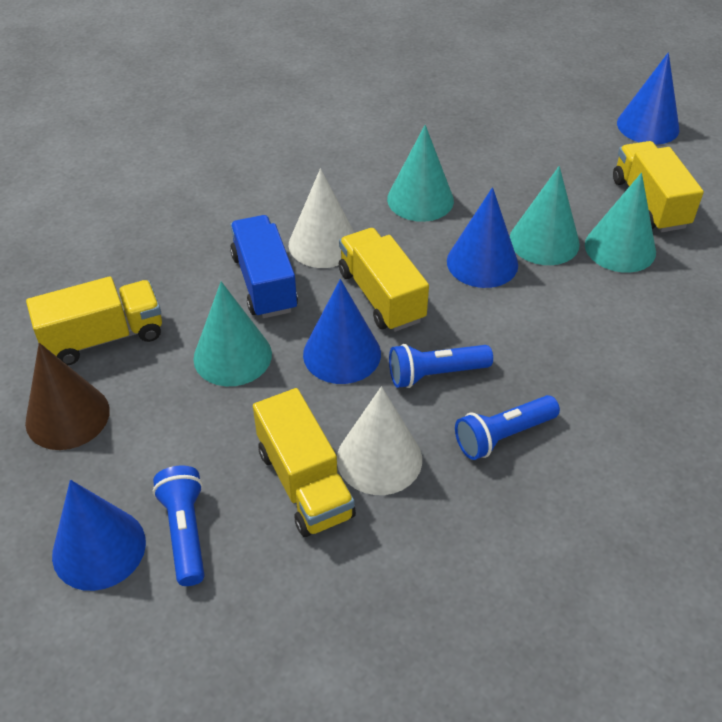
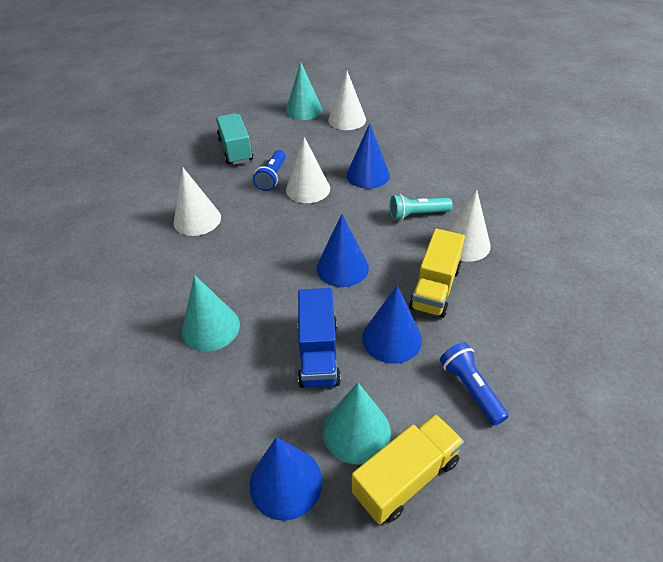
blue flashlight: [153,466,204,586] [389,344,493,388] [455,395,560,460] = 3 -> [253,150,286,191] [440,342,509,426] = 2
brown cone: [25,343,110,450] = 1 -> none = 0
turquoise cone: [193,282,272,386] [387,125,454,222] [510,166,580,265] [585,173,656,273] = 4 -> [182,275,240,352] [286,62,323,120] [323,382,391,465] = 3
turquoise flashlight: none = 0 -> [390,194,452,221] = 1
turquoise truck: none = 0 -> [216,113,253,165] = 1
white cone: [289,168,355,268] [337,386,422,495] = 2 -> [174,168,221,236] [286,137,330,203] [328,71,366,130] [445,190,491,262] = 4
yellow truck: [26,276,162,365] [253,388,356,537] [339,228,429,332] [613,141,704,232] = 4 -> [352,414,464,525] [409,229,465,318] = 2

